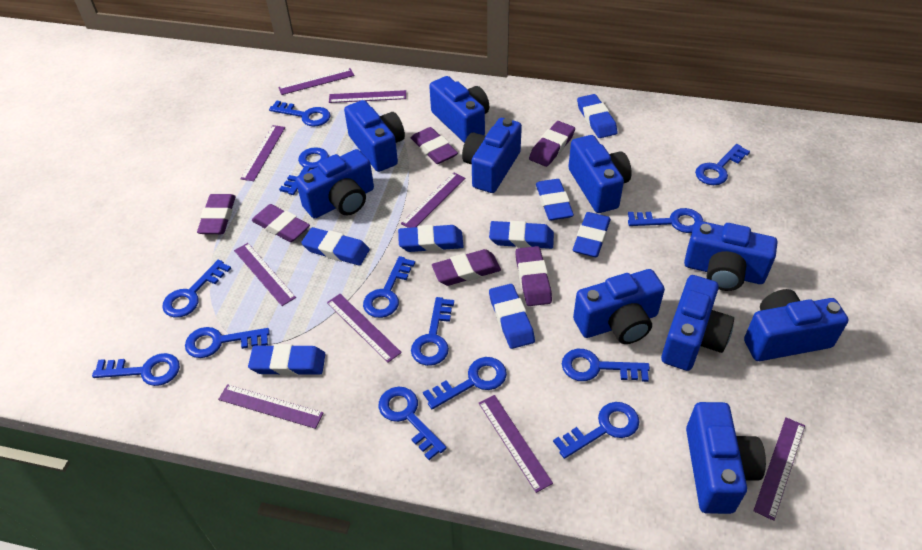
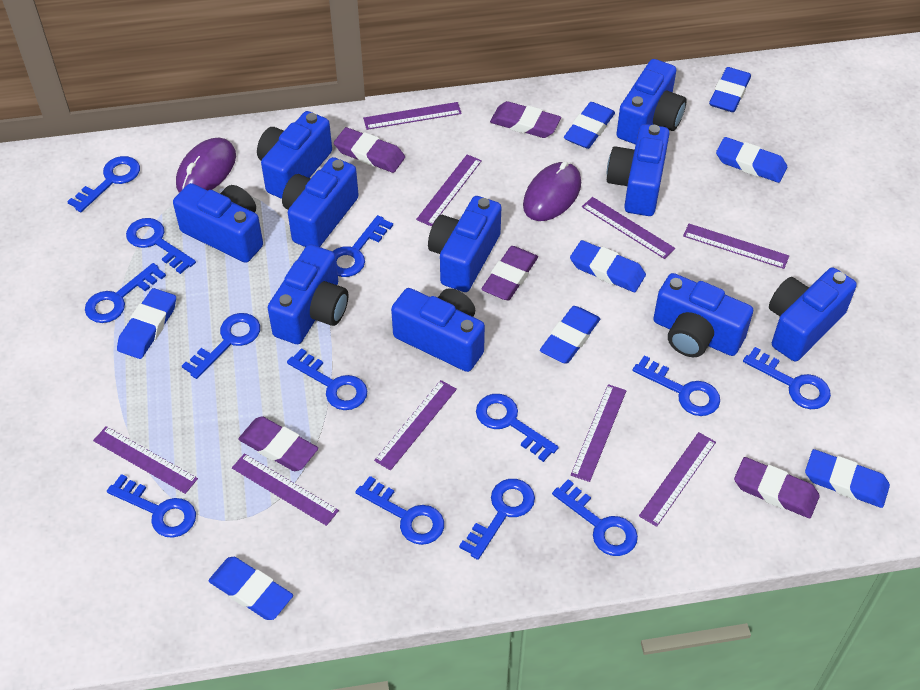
purple eraser: [197,194,236,234] [252,204,310,242] [411,127,458,164] [432,249,501,286] [515,246,552,306] [529,121,575,167] = 6 -> [238,416,318,471] [334,127,405,173] [481,246,538,300] [490,101,561,138] [734,457,820,518] = 5
purple mouse: none = 0 -> [176,138,236,193] [523,161,581,221] = 2

